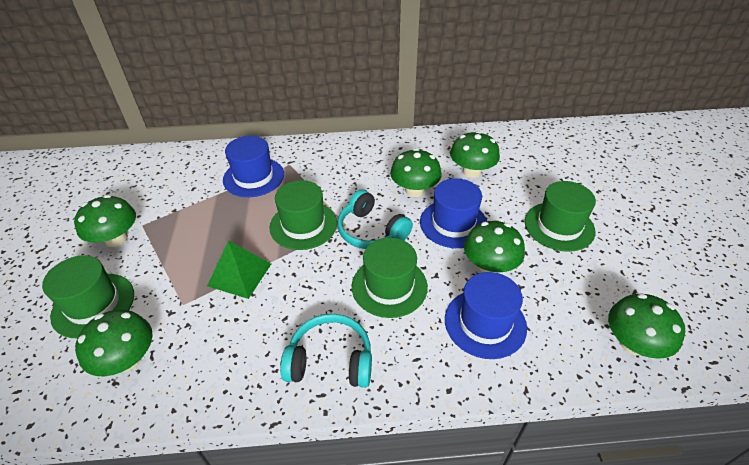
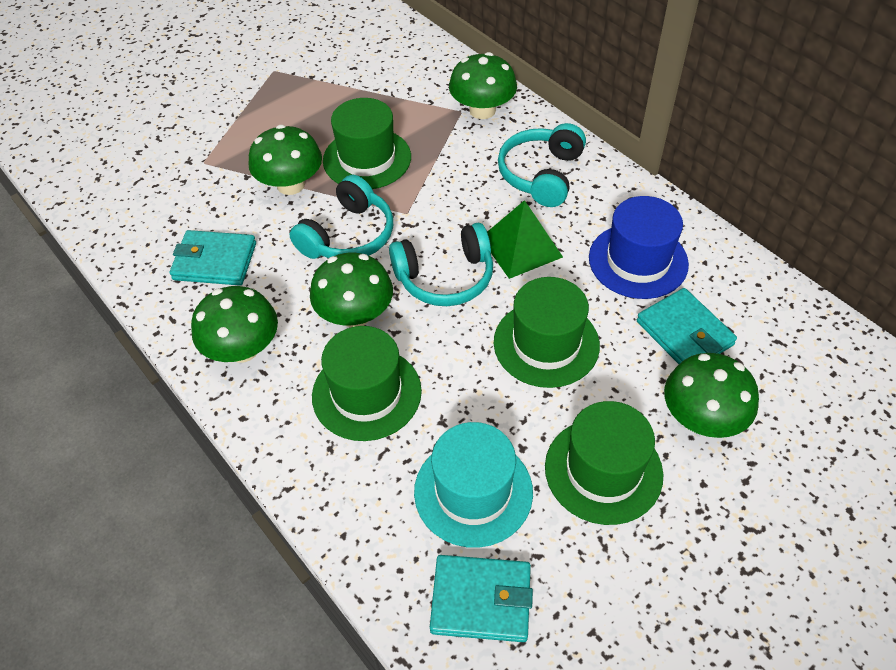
blue hat: [223,136,284,197] [420,178,487,248] [445,272,527,359] = 3 -> [589,196,689,299] = 1
green mushroom: [74,195,136,247] [75,310,153,377] [390,148,442,197] [450,131,500,178] [464,221,525,273] [608,293,685,359] = 6 -> [191,286,278,362] [248,125,322,195] [310,252,393,327] [449,52,517,119] [664,353,759,438] = 5
turquoise hat: none = 0 -> [414,422,533,548] = 1
turquoise headphones: [280,314,372,388] [337,189,413,249] = 2 -> [289,175,393,259] [389,223,493,306] [498,123,586,207] = 3
turquoise wallet: none = 0 -> [170,230,256,286] [430,555,533,642] [637,288,737,364] = 3

